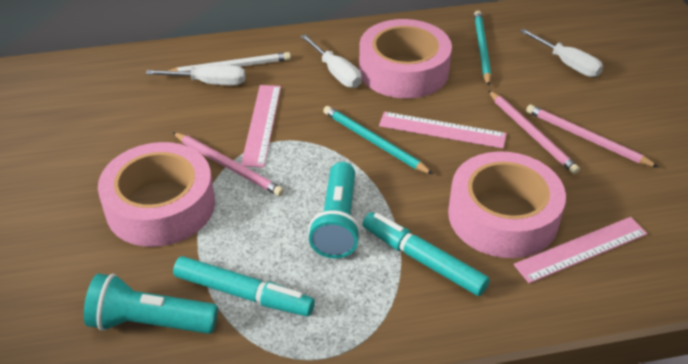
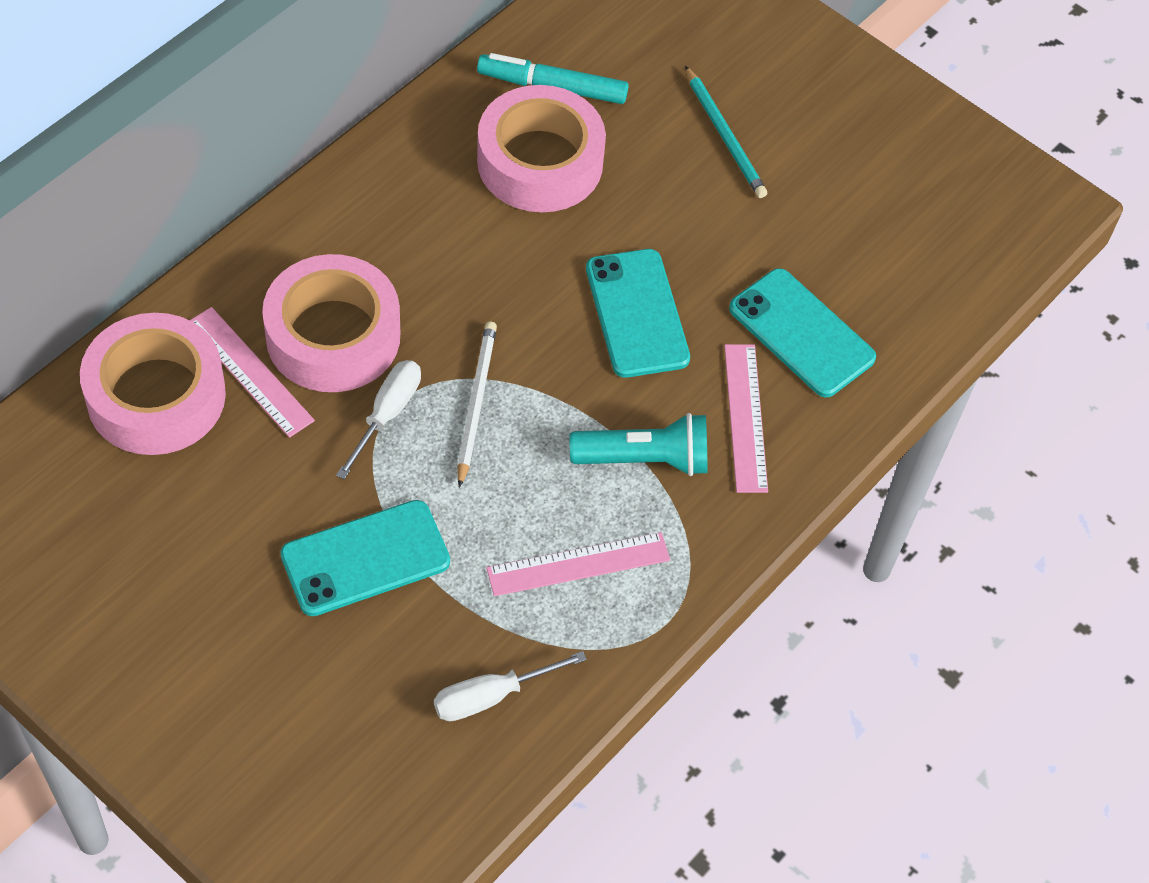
pink pencil: [172,132,284,196] [488,90,580,174] [526,105,658,167] = 3 -> none = 0
turquoise flashlight: [84,274,218,334] [308,162,361,258] = 2 -> [570,413,707,476] = 1
turquoise marker: [173,256,315,316] [363,212,490,296] = 2 -> [477,53,629,104] = 1
turquoise pencil: [323,106,433,174] [474,11,491,86] = 2 -> [685,66,767,198] = 1
turquoise phone: none = 0 -> [280,500,450,616] [586,249,690,378] [729,268,876,397] = 3
white screwdriver: [145,65,245,85] [300,34,362,88] [520,29,603,77] = 3 -> [336,360,421,480] [434,651,587,721] = 2

